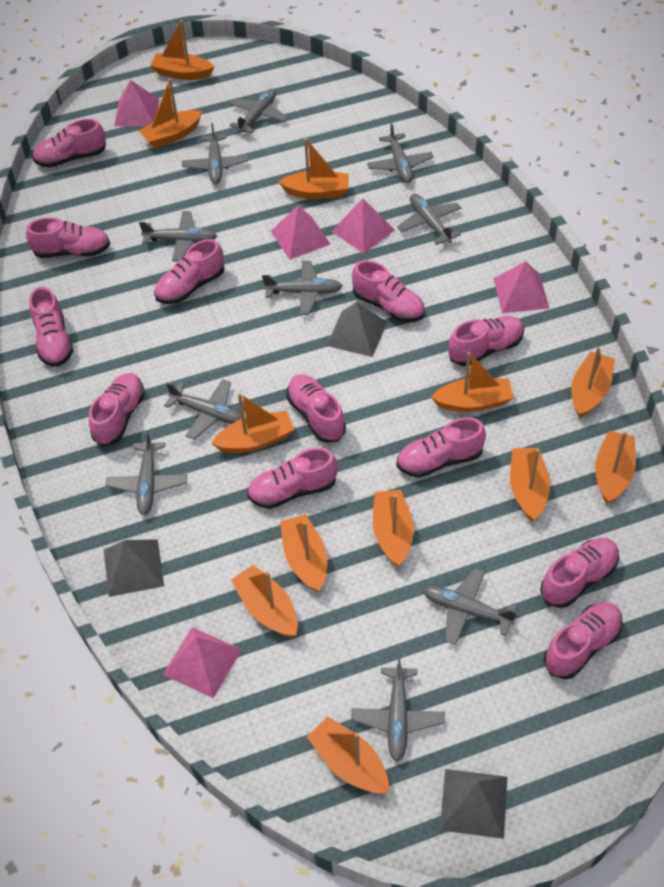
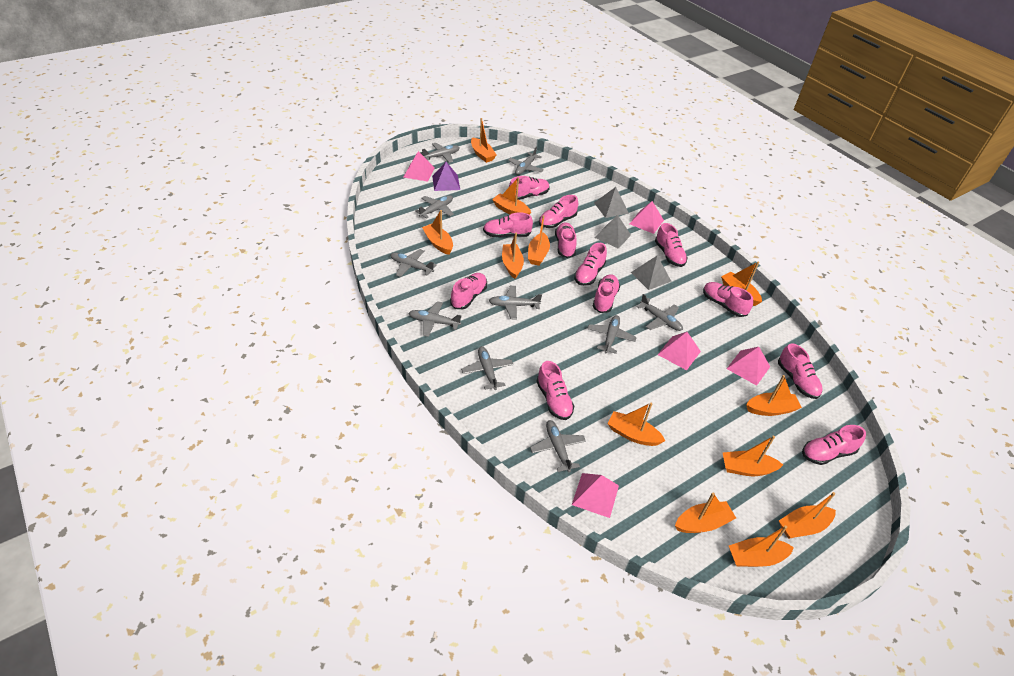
purple pyramid: none = 0 -> [432,162,460,191] = 1

